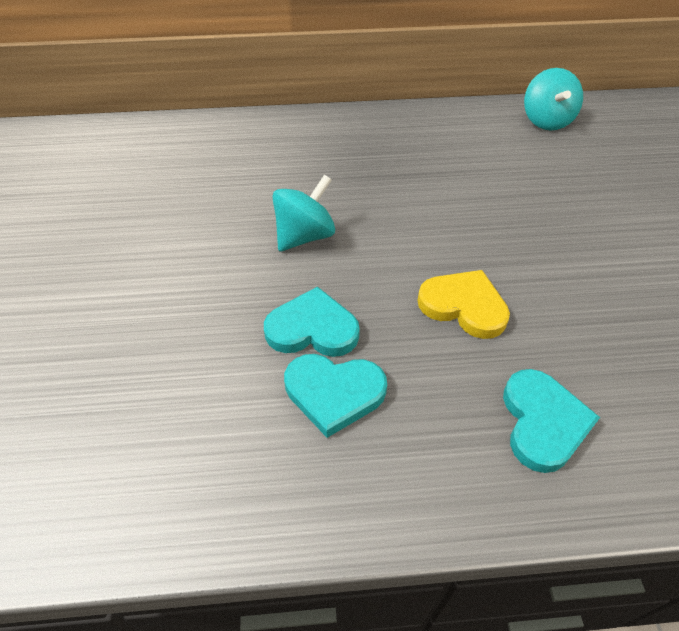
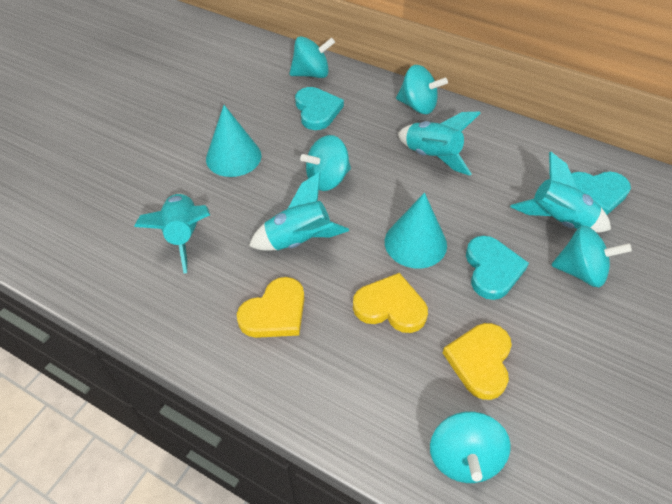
turquoise cone: none = 0 -> [206,105,262,177] [385,193,447,269] = 2
turquoise rocket: none = 0 -> [134,193,210,274] [249,172,349,251] [398,112,480,176] [510,152,611,233] = 4
turquoise spinning top: [272,175,335,251] [524,68,583,130] = 2 -> [289,36,335,78] [300,135,351,191] [396,65,448,114] [430,411,511,483] [551,226,632,287] = 5
yellow heart: [417,270,510,339] = 1 -> [237,277,304,338] [353,273,428,333] [443,323,512,400] = 3

